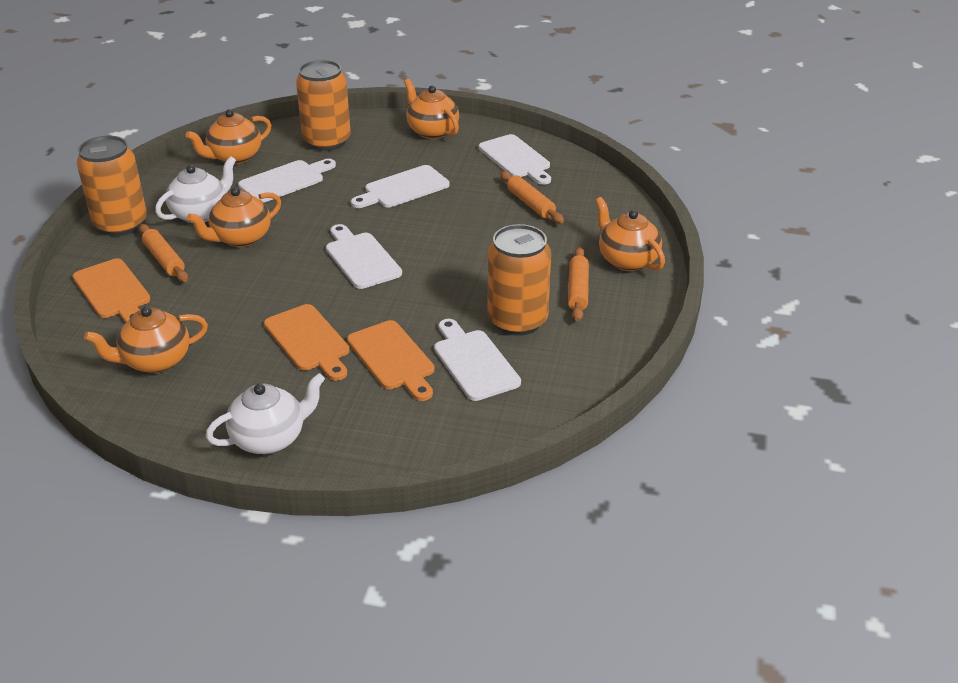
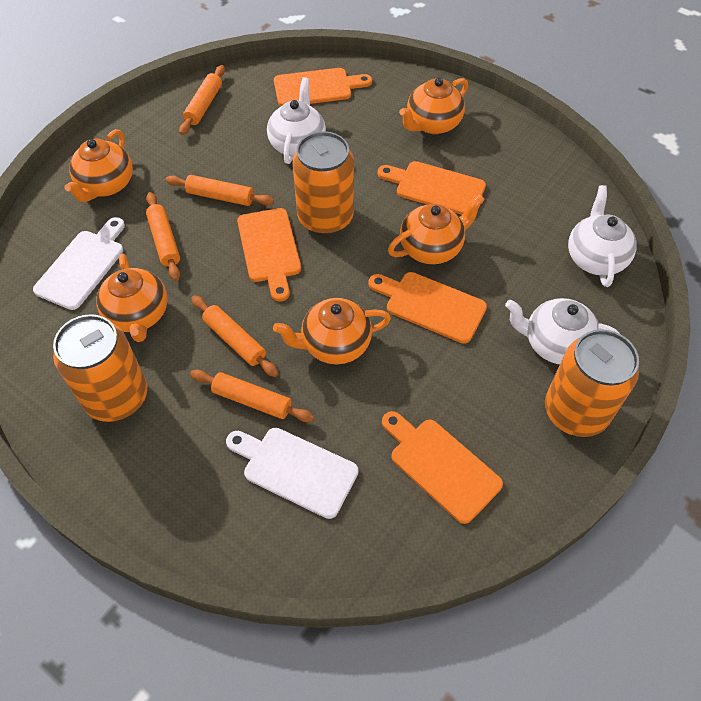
orange cutting board: [73,258,151,323] [264,304,350,381] [347,320,435,401] = 3 -> [237,208,301,302] [274,68,372,106] [368,272,487,344] [378,161,486,215] [382,411,503,524] = 5
orange rolling pin: [139,224,188,282] [500,171,564,224] [568,247,589,321] = 3 -> [146,192,180,281] [166,175,274,206] [179,65,225,135] [190,370,314,422] [191,295,279,377] = 5
white cutting board: [238,159,336,203] [326,224,402,289] [351,165,450,208] [434,319,521,401] [479,134,551,185] = 5 -> [33,217,125,310] [226,428,359,519] = 2
white teapot: [155,156,236,223] [206,373,325,454] = 2 -> [267,77,326,164] [505,298,620,364] [568,185,637,287] = 3

